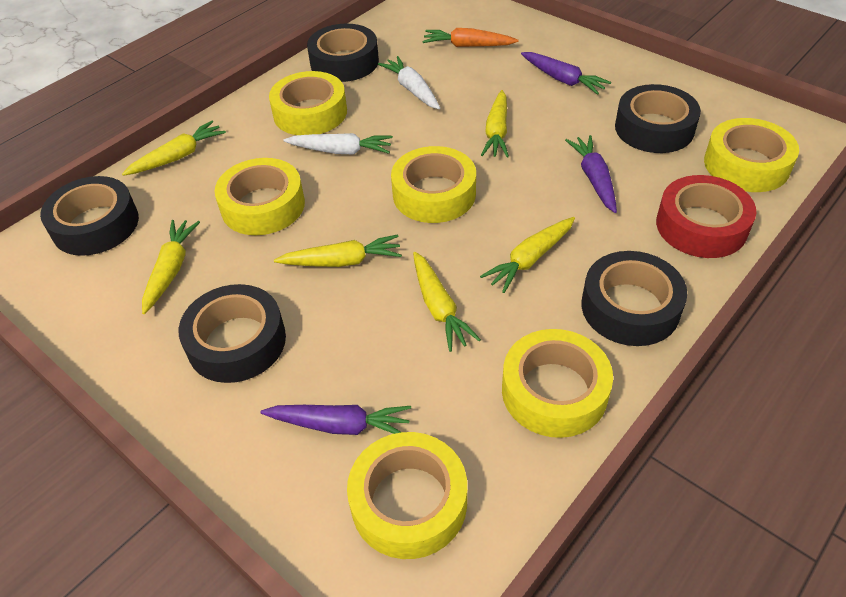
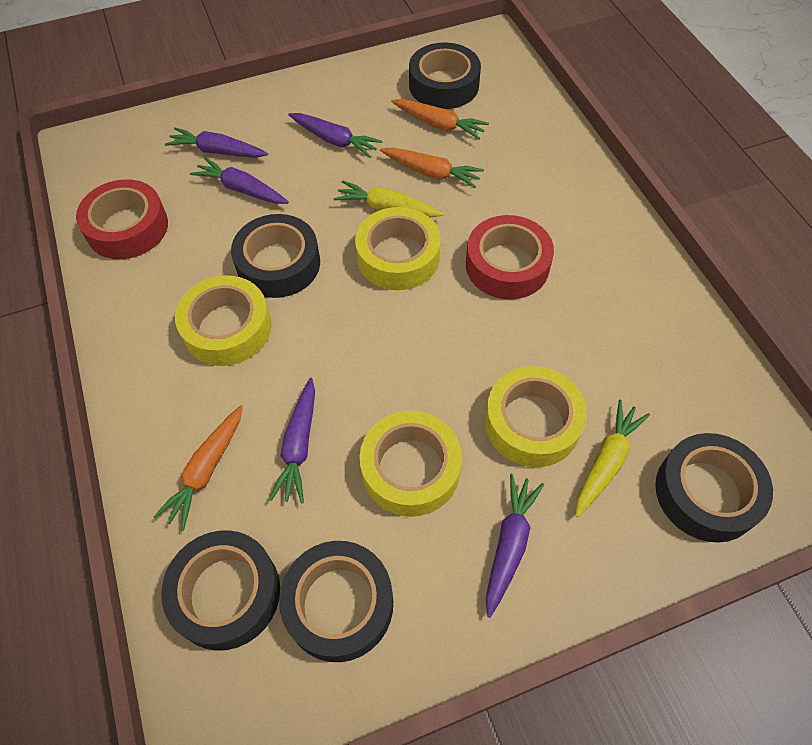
orange carrot: [423,28,519,47] = 1 -> [154,405,243,531] [380,147,484,188] [391,99,489,140] = 3
purple carrot: [260,405,411,435] [521,52,611,95] [565,135,617,213] = 3 -> [165,128,268,158] [190,157,289,204] [269,378,315,503] [288,113,382,158] [486,474,544,618] = 5
red tape: [656,175,756,258] = 1 -> [76,179,168,259] [466,215,554,299] = 2
white carrot: [283,133,393,154] [378,56,440,109] = 2 -> none = 0
yellow carrot: [122,121,226,176] [142,220,200,314] [274,234,402,267] [413,252,481,352] [480,217,575,293] [481,90,509,157] = 6 -> [334,180,444,217] [575,400,650,517] = 2
yellow tape: [214,158,305,235] [269,71,347,135] [347,432,467,559] [391,146,476,223] [502,329,613,438] [704,118,799,192] = 6 -> [175,276,271,366] [355,207,441,290] [360,410,462,517] [485,366,587,467] = 4

